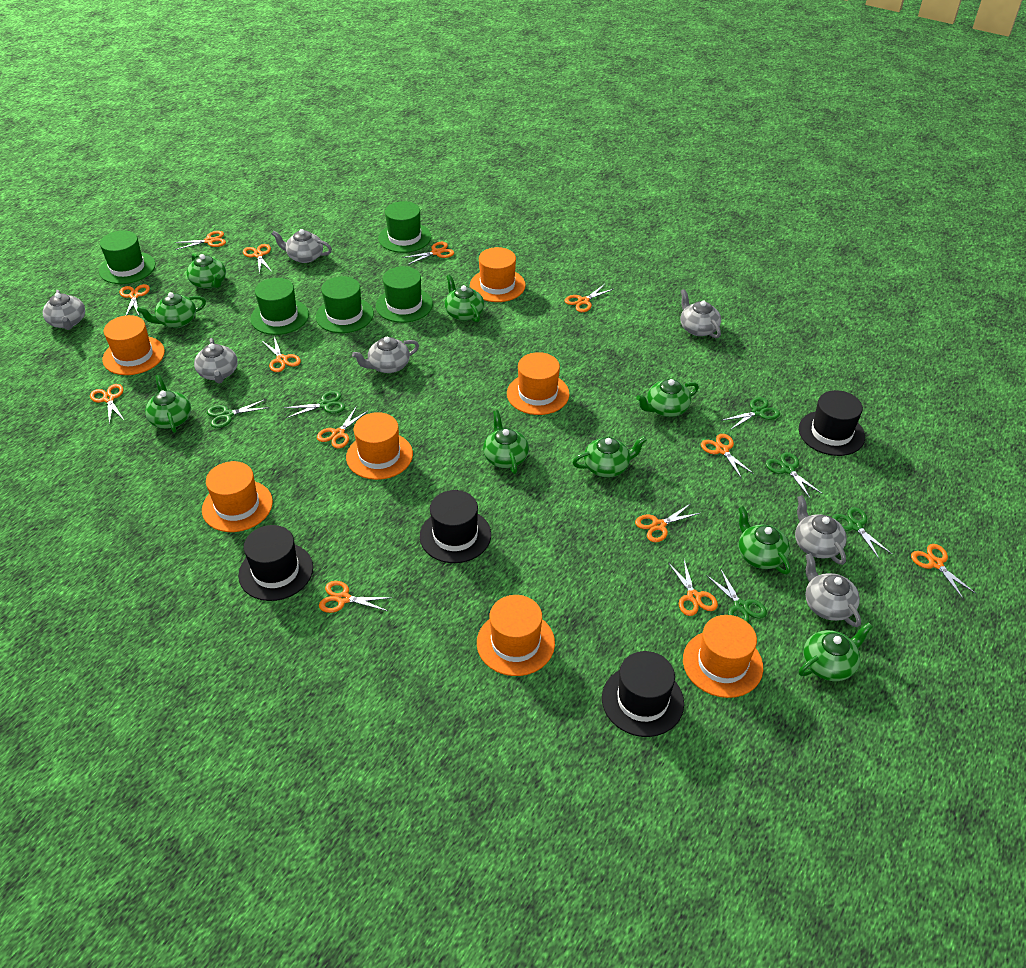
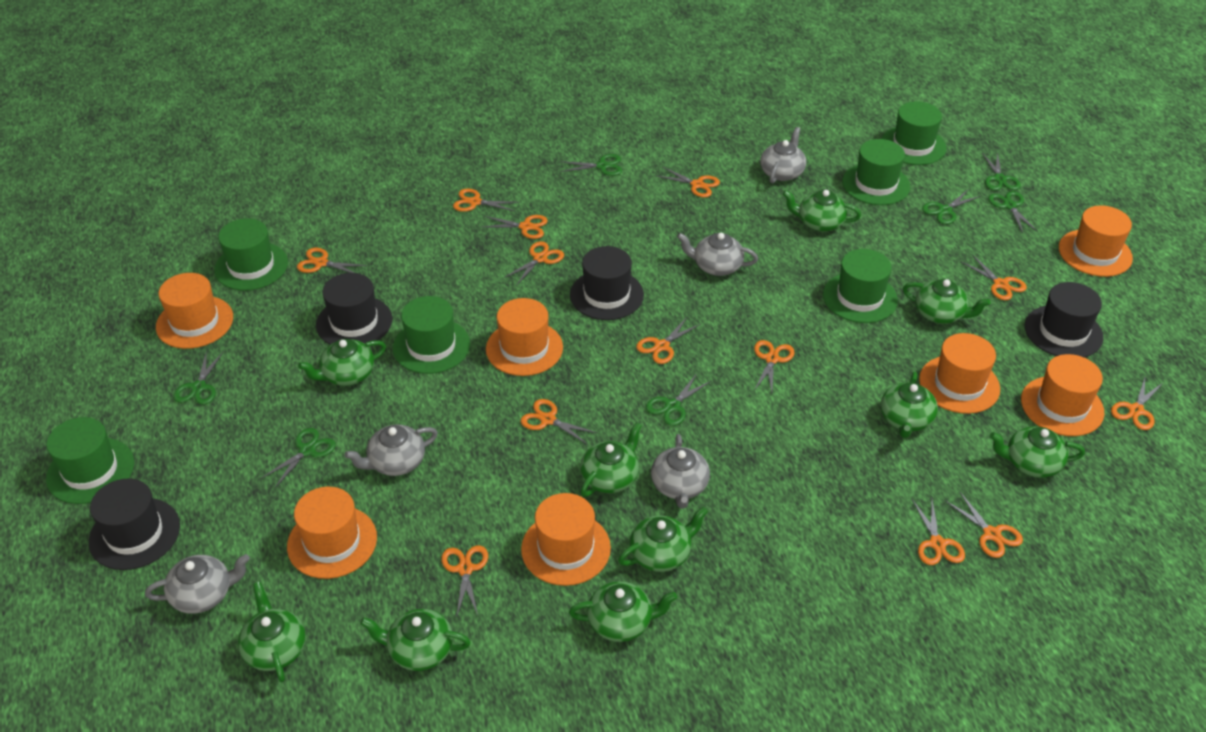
green hat: [99,230,155,284] [250,278,309,335] [316,276,374,333] [376,266,433,323] [378,201,431,253] = 5 -> [46,417,134,504] [214,218,288,290] [393,296,470,374] [823,249,898,323] [842,139,910,205] [881,101,947,165] = 6
green scissors: [207,399,269,428] [284,391,345,418] [706,570,767,623] [721,397,780,430] [766,452,823,499] [832,507,892,559] = 6 -> [173,350,224,405] [261,428,336,488] [560,154,622,176] [646,374,711,426] [922,190,981,224] [982,152,1021,191] [988,191,1038,233] = 7
green teapot: [137,292,206,328] [145,375,191,433] [187,254,226,289] [445,274,484,323] [483,410,529,474] [572,436,647,477] [636,379,699,417] [738,506,791,574] [799,622,873,681] = 9 -> [238,582,306,682] [298,339,386,386] [360,609,471,671] [569,581,677,642] [580,422,642,497] [618,507,708,572] [783,190,861,232] [881,372,938,438] [903,279,991,324] [990,426,1085,478] = 10
grey teapot: [43,290,85,330] [194,338,238,384] [272,229,332,263] [352,337,419,373] [680,289,721,338] [795,495,847,565] [805,553,861,627] = 7 -> [145,554,250,614] [344,425,438,476] [651,434,710,509] [677,233,758,276] [760,127,806,183] = 5

